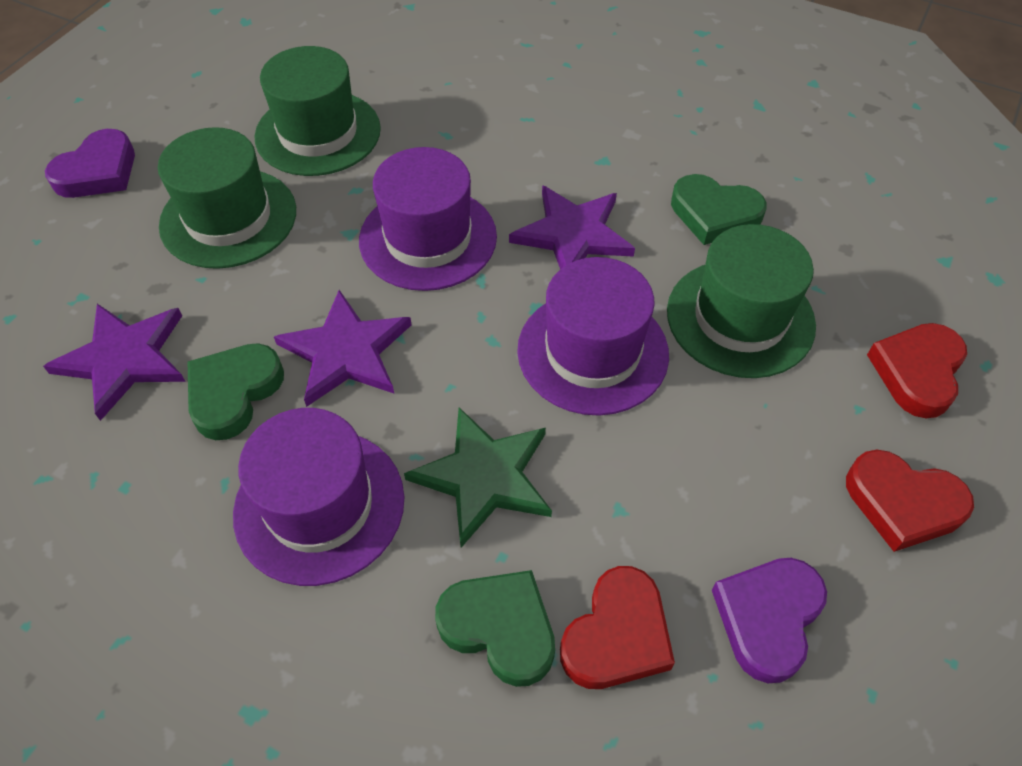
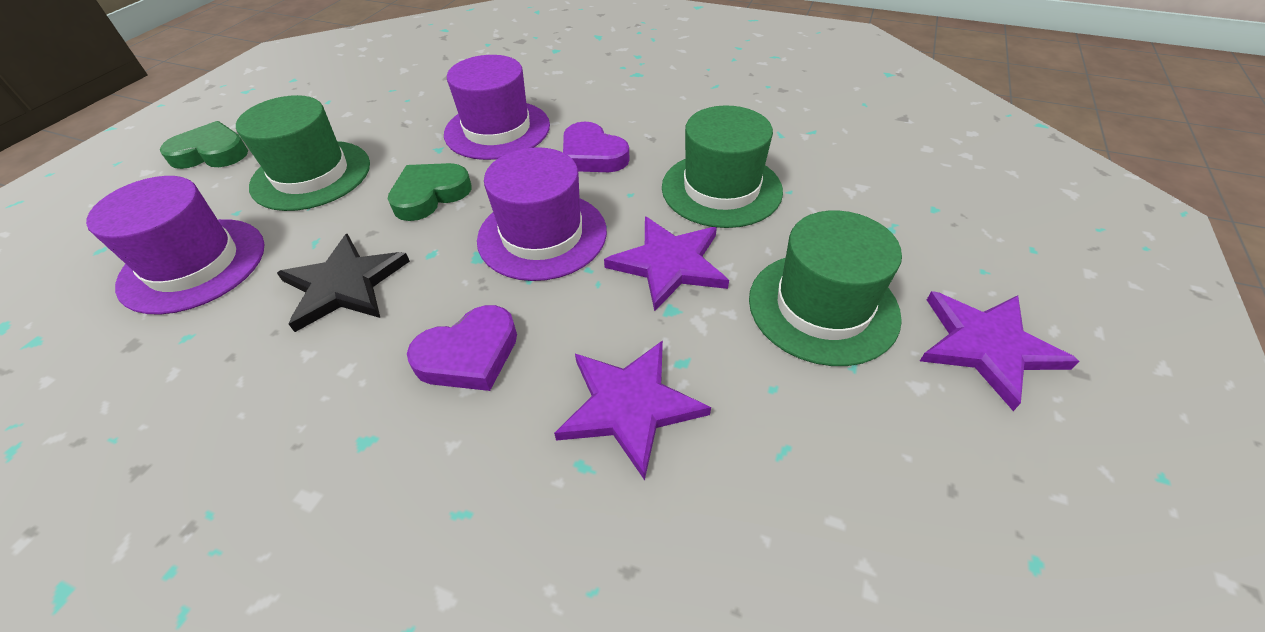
black star: none = 0 -> [277,234,410,332] = 1
green heart: [188,343,284,440] [435,570,555,687] [671,174,767,245] = 3 -> [160,121,248,169] [388,163,472,221] = 2
green star: [404,407,552,548] = 1 -> none = 0
red heart: [560,566,675,689] [846,450,974,552] [867,323,967,418] = 3 -> none = 0

